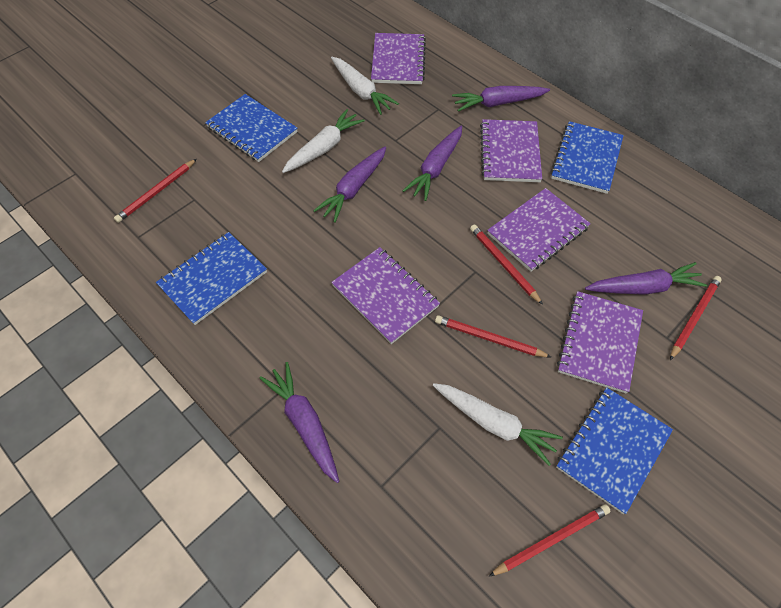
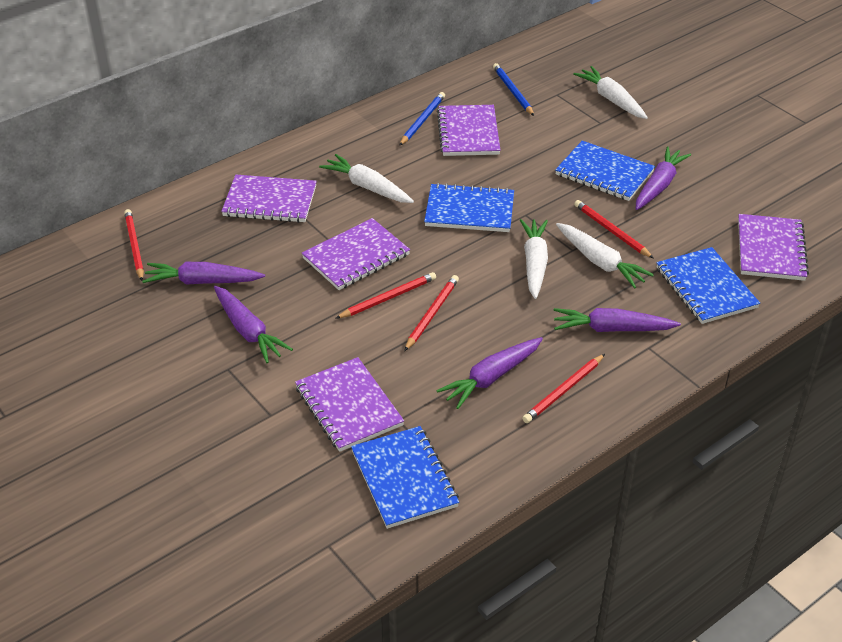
blue pencil: none = 0 -> [399,92,445,146] [493,63,534,116] = 2
white carrot: [282,109,365,173] [331,57,399,115] [433,383,563,466] = 3 -> [319,154,414,203] [520,219,548,299] [556,223,654,289] [573,66,648,119] = 4

